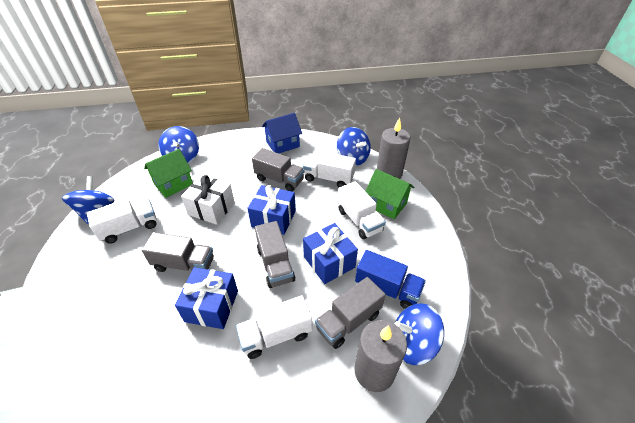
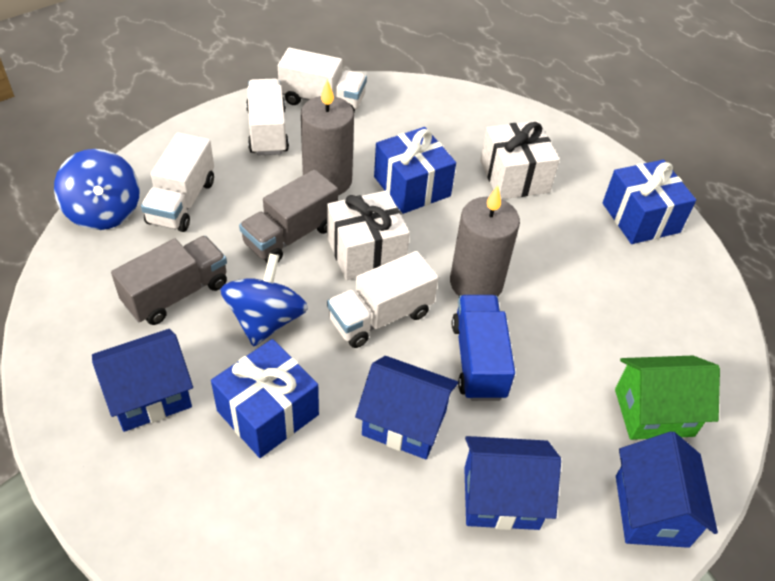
blue house: [262,113,302,153] = 1 -> [92,329,193,432] [355,356,458,459] [464,436,561,530] [616,431,718,548] = 4
blue spinning top: [62,176,114,224] [158,126,199,163] [337,127,371,166] [394,303,444,365] = 4 -> [54,149,140,230] [220,254,308,347] = 2
green house: [144,149,193,198] [365,169,414,219] = 2 -> [615,356,720,440] = 1
grey truck: [142,232,214,272] [252,148,304,192] [255,221,295,288] [315,277,386,349] = 4 -> [111,236,227,325] [239,169,338,263] = 2
white gift: [181,175,235,225] = 1 -> [327,190,410,280] [480,121,560,199] = 2

